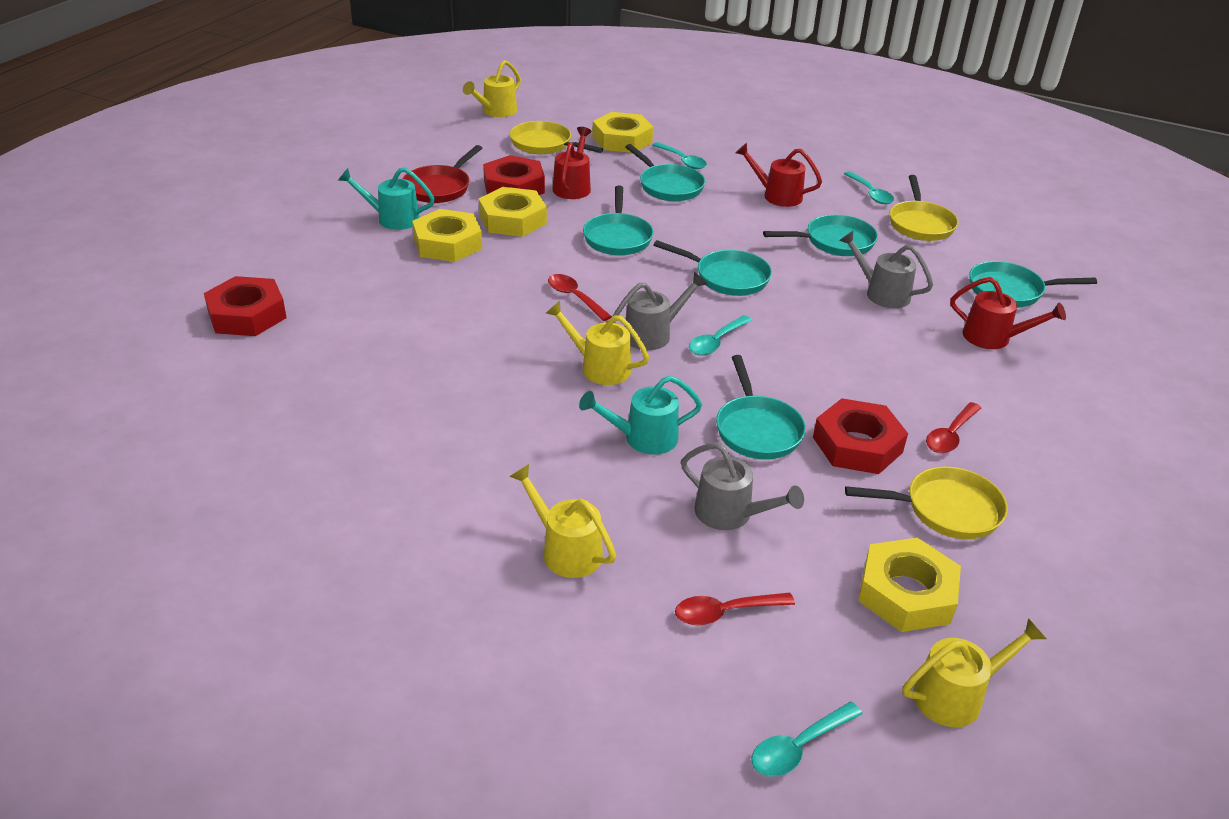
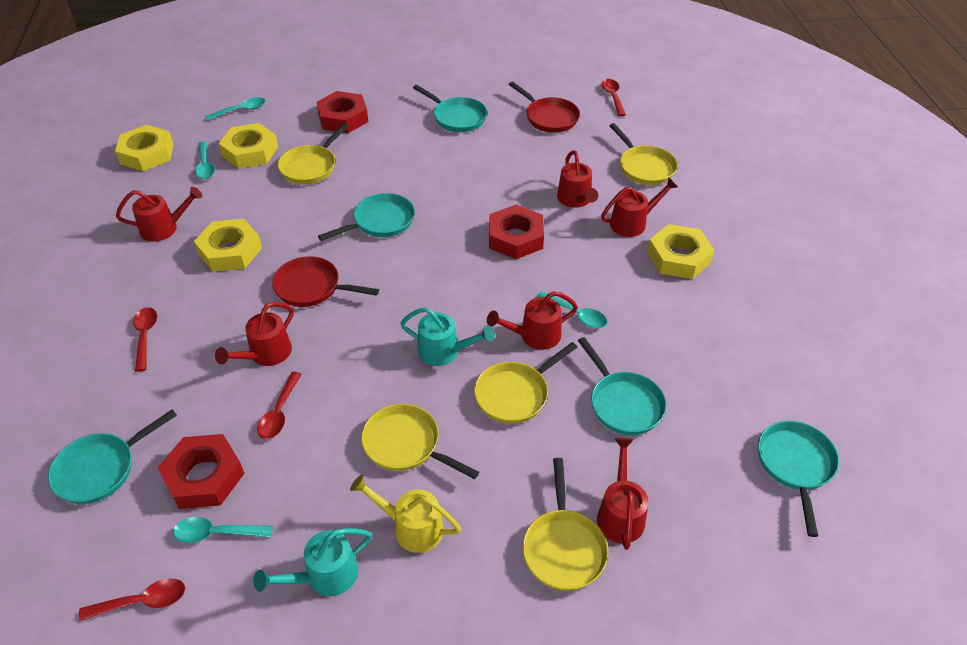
grey watering can: [612,272,707,350] [681,443,804,530] [839,231,933,308] = 3 -> none = 0
red pan: [403,145,482,203] = 1 -> [272,256,379,307] [509,81,580,133] = 2
red spoon: [548,274,612,321] [675,593,795,625] [926,402,981,453] = 3 -> [79,578,185,621] [133,307,157,372] [257,372,302,439] [601,79,626,116] = 4
red watering can: [552,127,591,199] [736,143,822,207] [950,277,1066,349] = 3 -> [116,187,202,242] [215,302,294,366] [487,291,578,350] [557,150,598,208] [597,438,648,550] [601,178,678,237] = 6
turquoise pan: [583,185,654,255] [625,144,705,201] [654,240,772,296] [716,355,806,459] [763,215,878,256] [969,261,1097,307] = 6 -> [48,409,177,504] [318,193,415,241] [413,85,487,132] [578,337,667,435] [758,421,839,537] = 5
yellow pan: [510,121,603,154] [845,467,1008,539] [889,175,959,241] = 3 -> [278,123,348,184] [361,404,479,479] [474,342,578,424] [522,458,608,591] [609,123,678,185] = 5
yellow watering can: [463,60,521,117] [509,464,616,578] [546,301,649,385] [903,618,1047,727] = 4 -> [350,475,461,553] = 1

